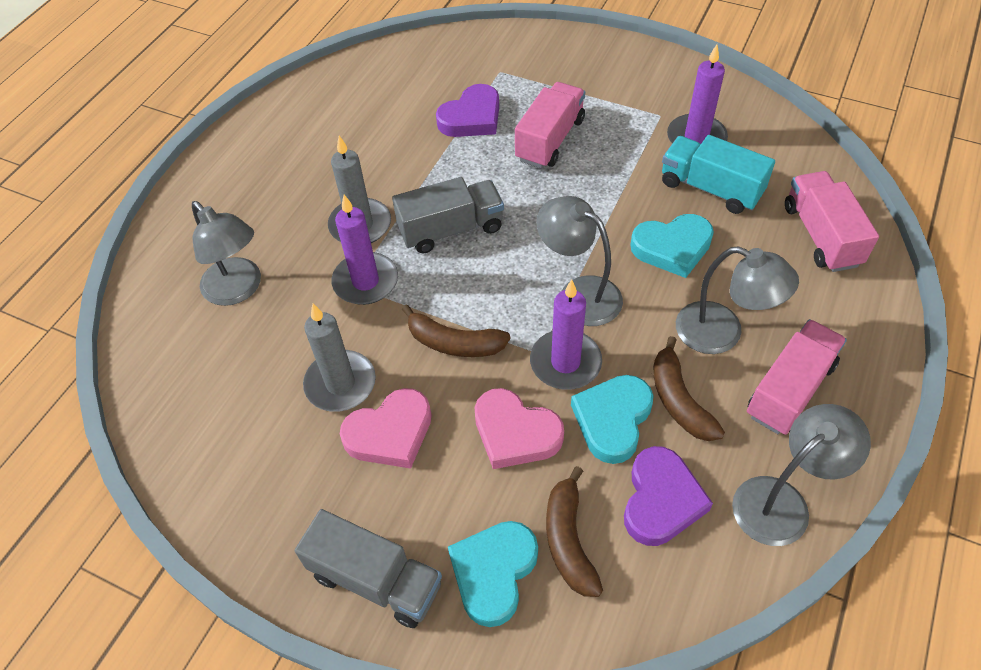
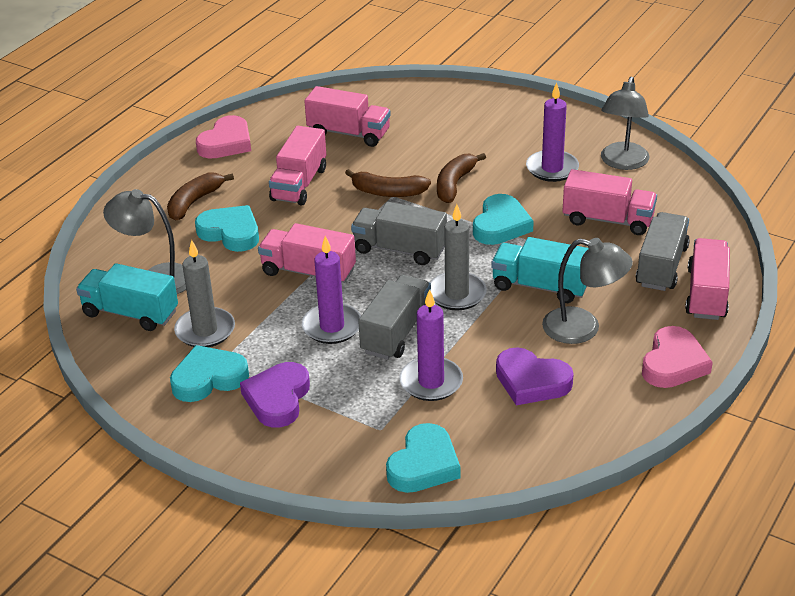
grey lamp: [192,201,261,306] [536,196,623,326] [676,246,799,354] [732,404,871,546] = 4 -> [103,189,186,294] [542,238,633,344] [601,76,649,170] = 3
grey truck: [295,509,442,628] [392,177,504,253] = 2 -> [351,202,447,265] [358,275,431,360] [636,212,690,291] = 3
pink truck: [515,82,585,168] [747,319,847,435] [785,171,879,272] = 3 -> [258,223,356,283] [269,126,326,205] [304,86,391,147] [562,169,657,235] [685,238,730,320] = 5
turquoise heart: [448,521,538,627] [571,375,654,464] [630,214,714,278] = 3 -> [170,345,249,402] [195,205,259,252] [386,423,461,493] [473,194,534,245] = 4
turquoise truck: [662,135,775,214] = 1 -> [76,263,178,331] [491,237,589,303] = 2

